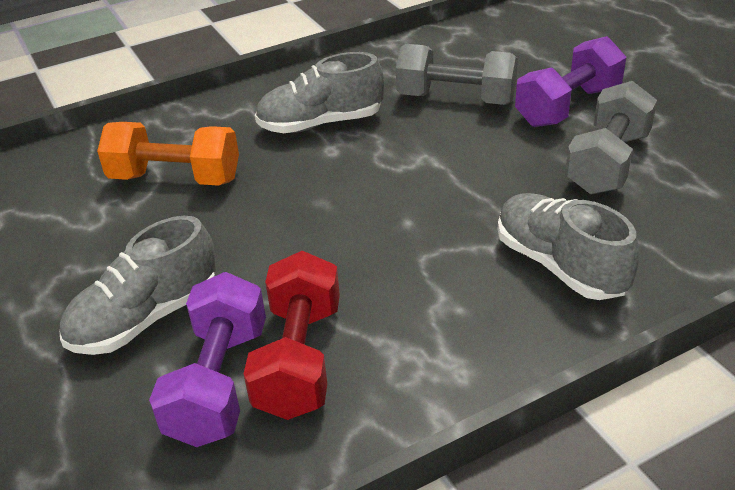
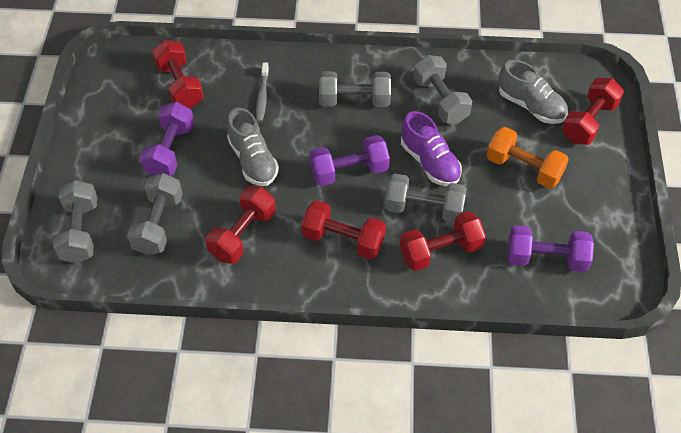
grey dumbbell: [396,44,518,105] [565,81,657,194] = 2 -> [53,180,98,263] [127,173,183,255] [319,71,391,107] [385,173,467,222] [413,55,472,124] = 5
grey shoe: [59,216,216,355] [255,52,384,133] [498,193,639,300] = 3 -> [227,108,279,186] [499,60,568,124] = 2
grey toothbrush: none = 0 -> [256,62,269,122] = 1
purple dumbbell: [149,272,266,447] [515,36,626,127] = 2 -> [140,102,194,176] [309,135,390,186] [507,225,594,272] = 3
purple shoe: none = 0 -> [401,111,462,186] = 1
red dumbbell: [243,251,340,420] = 1 -> [152,40,204,108] [206,186,276,264] [301,200,386,259] [400,211,486,271] [562,78,624,145] = 5

